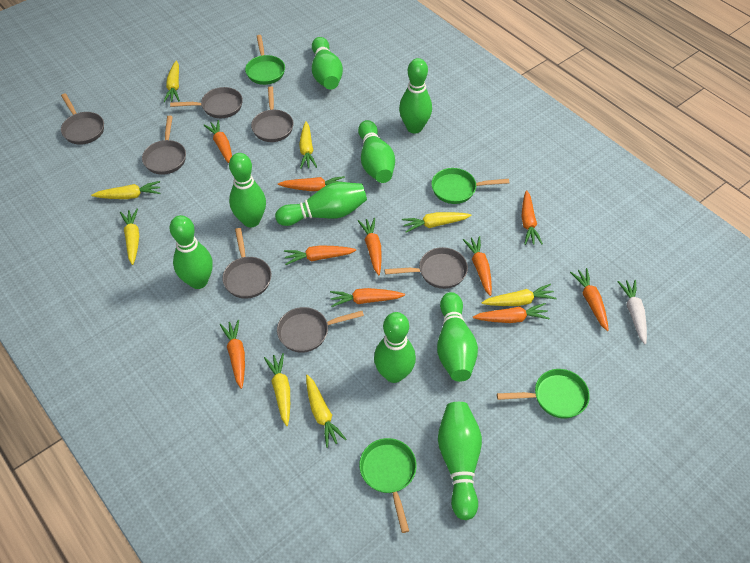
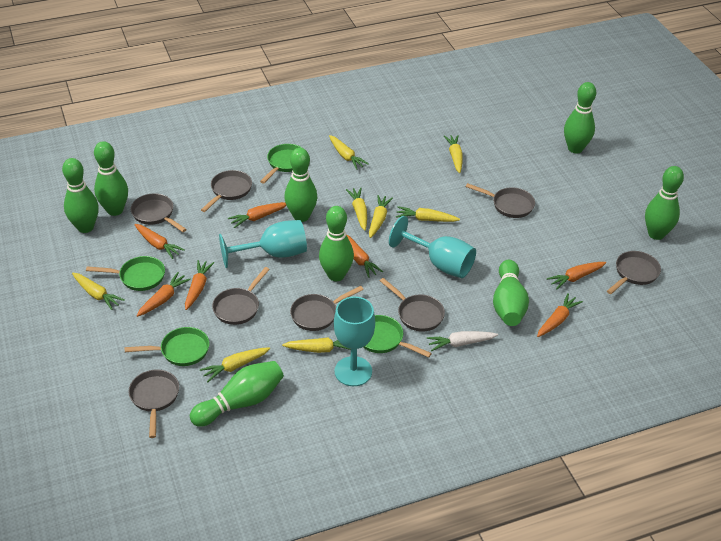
green bowling pin: [170,215,213,289] [229,153,266,228] [275,182,367,226] [312,37,343,90] [358,120,395,183] [374,312,416,383] [399,58,432,134] [437,292,478,382] [438,402,482,520] = 9 -> [62,158,99,233] [94,141,128,216] [190,361,284,427] [284,148,317,222] [319,206,354,281] [493,260,529,326] [564,82,596,154] [645,166,684,240] = 8
grey pan: [61,93,104,145] [142,115,186,175] [170,87,243,118] [222,228,272,299] [251,86,294,142] [277,307,364,353] [384,247,468,289] = 7 -> [128,370,179,438] [131,193,187,232] [201,170,252,212] [212,267,270,325] [290,286,364,331] [380,278,445,332] [466,183,535,218] [607,251,661,294] = 8
orange carrot: [204,120,232,163] [220,320,245,389] [278,176,345,191] [284,245,356,265] [330,288,405,307] [358,218,382,275] [463,236,492,296] [473,303,550,323] [521,190,543,245] [570,268,609,331] = 10 -> [134,224,185,259] [136,272,191,317] [185,260,214,310] [228,202,287,228] [347,235,383,278] [537,293,583,337] [547,262,606,290] = 7
turquoise goblet: none = 0 -> [219,220,307,268] [334,296,375,386] [389,216,476,278] = 3

